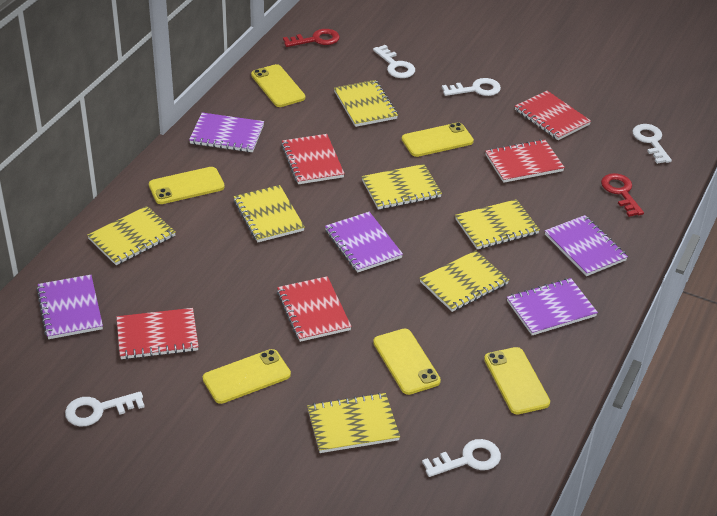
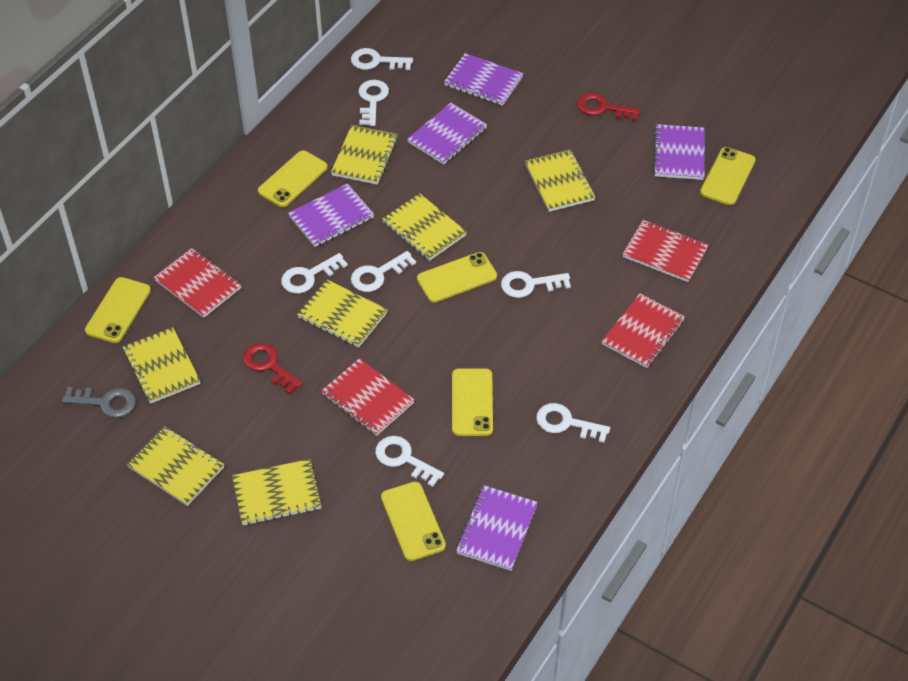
grey key: none = 0 -> [62,387,136,418] = 1
red notebook: [116,308,199,359] [277,276,352,342] [281,134,345,184] [485,139,565,183] [515,91,591,140] = 5 -> [154,248,241,318] [322,358,415,436] [601,293,685,368] [623,220,708,282] = 4
white key: [65,391,145,426] [373,45,415,78] [422,439,501,477] [442,78,501,96] [632,124,672,164] = 5 -> [281,253,348,294] [351,48,413,70] [351,251,416,292] [359,80,389,126] [375,436,444,487] [501,271,571,298] [536,403,610,443] = 7

